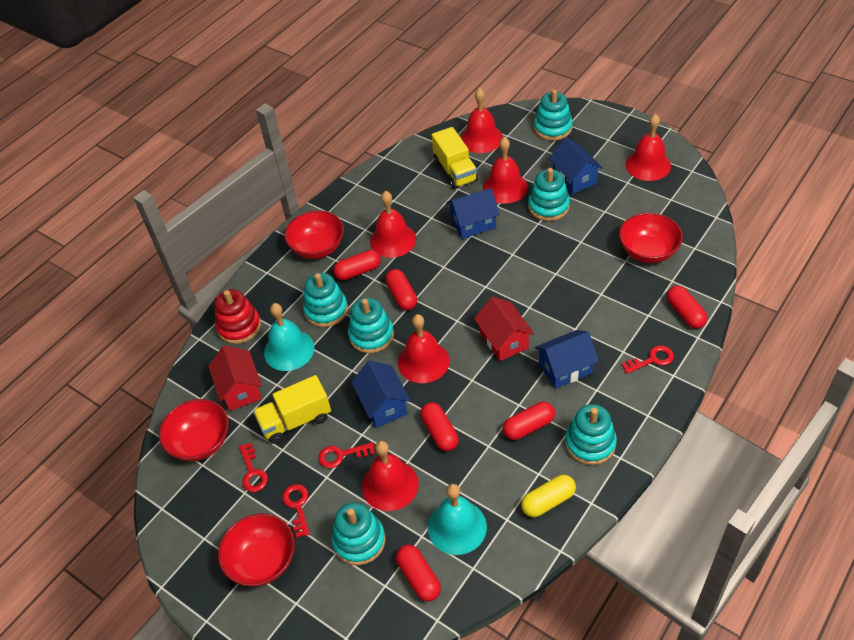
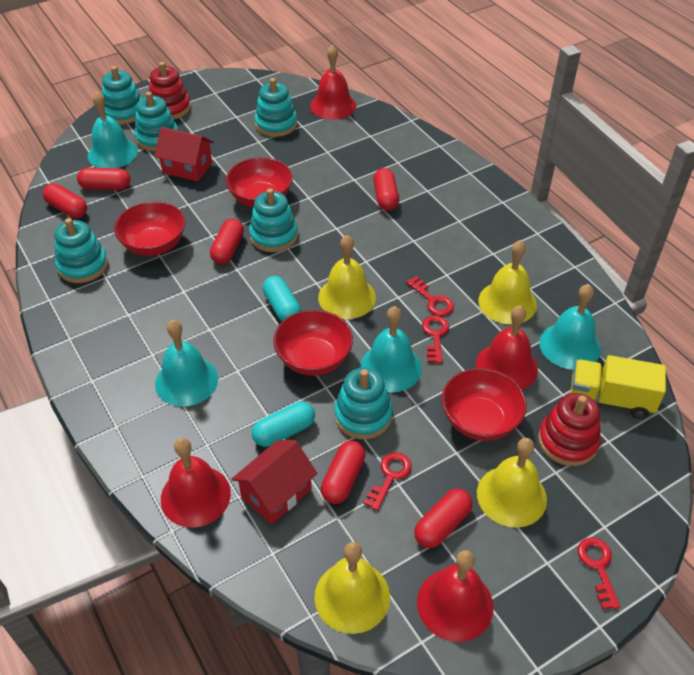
blue house: [351,361,411,428] [446,188,500,239] [535,330,599,389] [549,137,603,194] = 4 -> none = 0
red bell: [362,441,419,511] [370,191,416,258] [398,314,450,383] [461,88,503,153] [483,137,528,204] [625,114,671,181] = 6 -> [161,438,231,528] [310,44,356,120] [417,550,494,642] [476,305,538,390] = 4
red stacking toy: [215,289,261,344] = 1 -> [149,62,191,119] [538,393,601,466] = 2
turquoise bell: [264,303,314,371] [428,484,487,555] = 2 -> [88,92,137,168] [155,320,218,407] [360,306,422,393] [539,284,601,370] = 4
turquoise capsule: none = 0 -> [252,402,315,447] [263,276,302,321] = 2
yellow bell: none = 0 -> [314,542,390,634] [318,235,376,319] [477,438,547,528] [478,240,537,324] = 4
yellow capsule: [521,475,576,517] = 1 -> none = 0
yellow truck: [253,375,331,444] [432,127,478,189] = 2 -> [571,355,666,419] = 1

